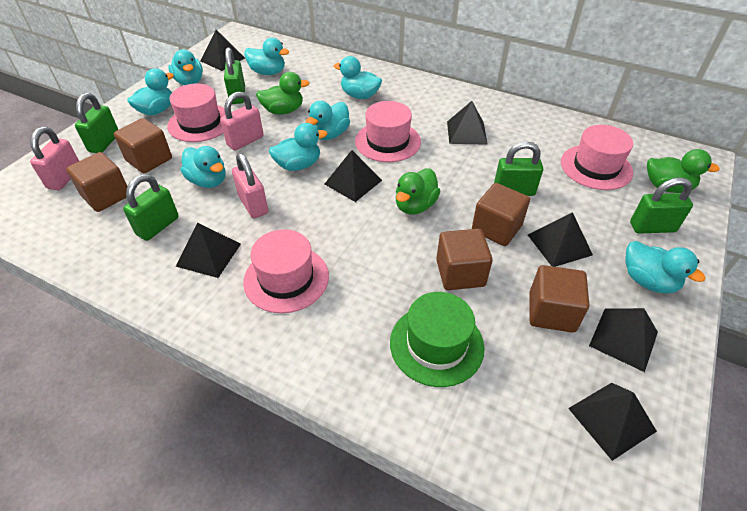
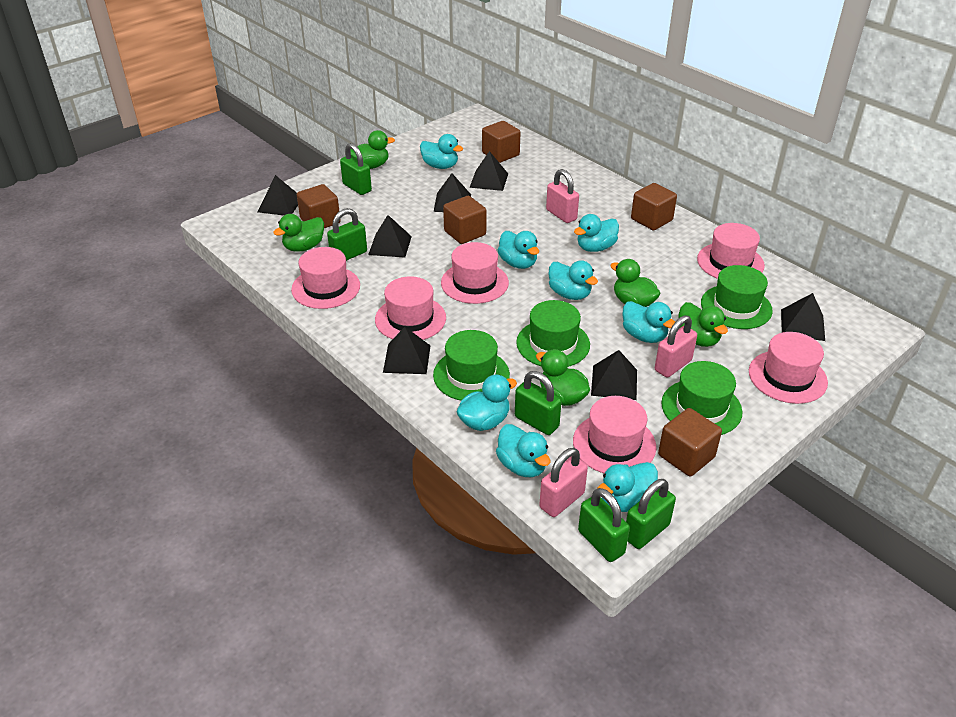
green duck: [256,72,310,115] [395,168,441,215] [647,149,720,193] = 3 -> [273,214,324,252] [351,130,395,169] [536,349,590,406] [610,259,661,307] [678,302,728,347] = 5
green hat: [390,292,485,387] = 1 -> [433,330,510,400] [516,300,590,367] [661,361,742,435] [701,265,773,329] = 4
pink hat: [167,84,225,142] [243,229,329,313] [355,101,421,162] [561,125,633,190] = 4 -> [291,247,360,309] [375,276,446,340] [441,242,509,304] [573,396,656,474] [697,223,765,279] [749,332,828,404] = 6

